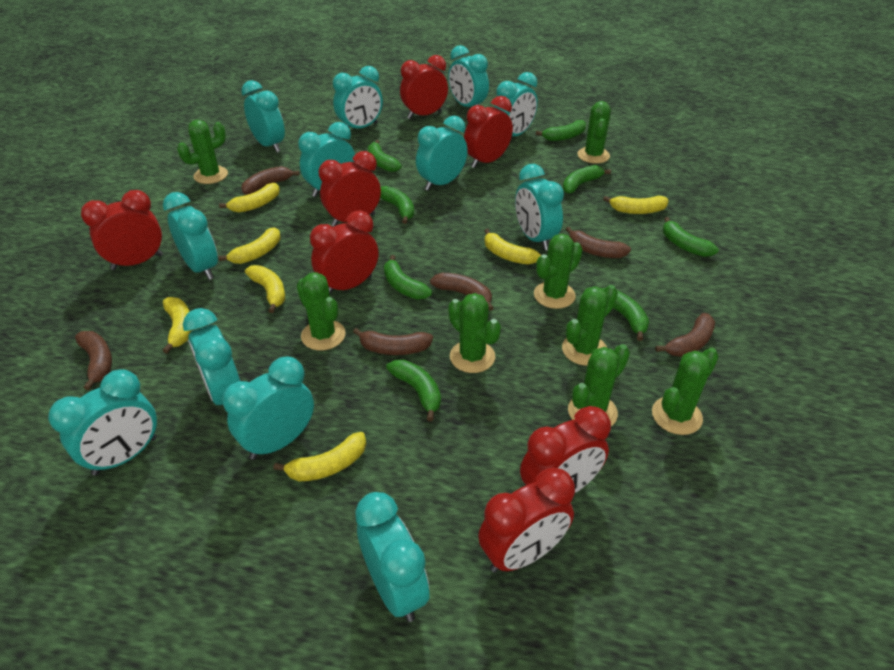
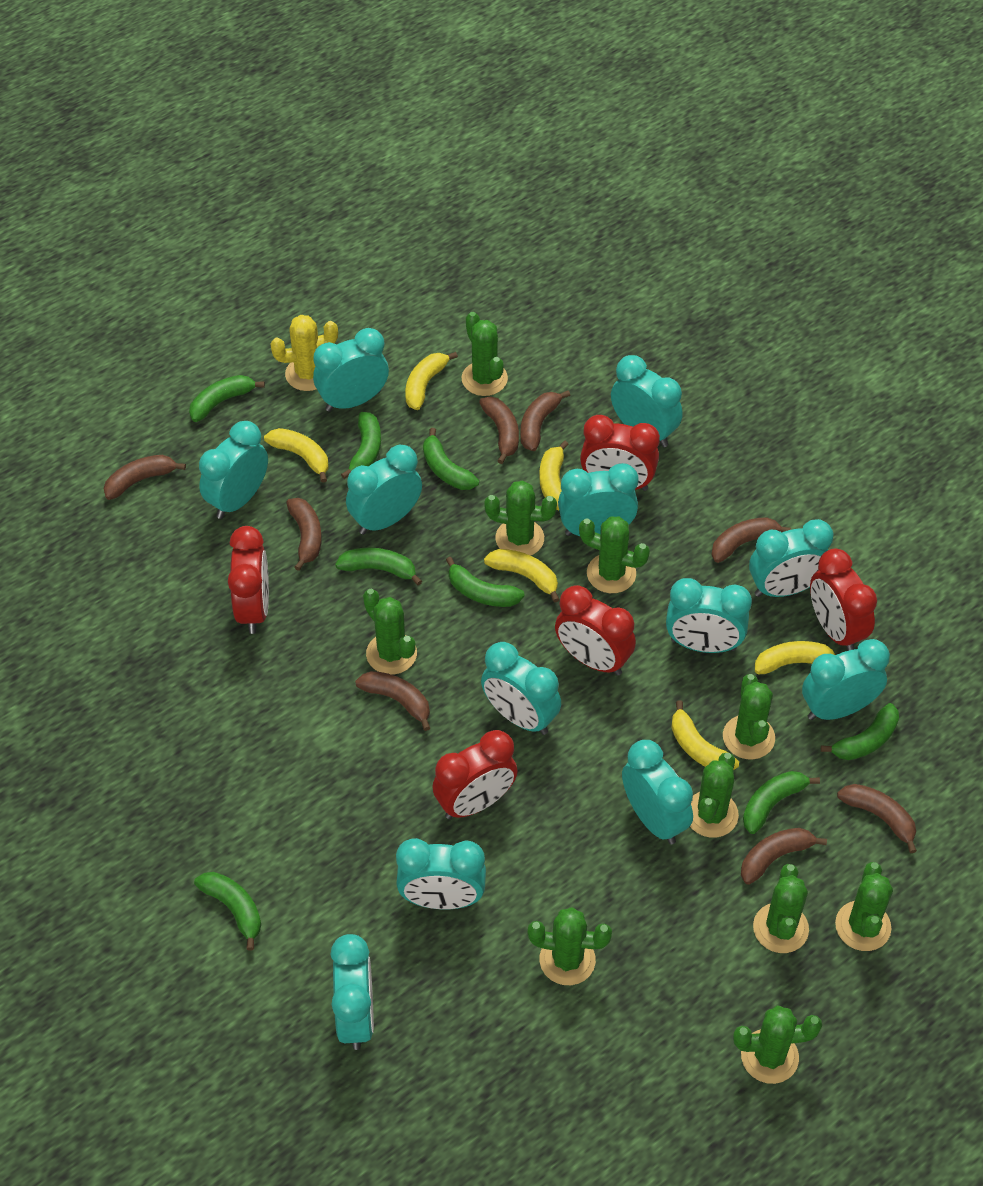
brown banana: [75,331,112,390] [241,166,300,195] [353,328,433,355] [430,273,494,311] [566,227,631,258] [655,313,715,357] = 6 -> [104,455,186,500] [286,498,322,571] [355,671,430,731] [479,396,519,464] [520,391,570,451] [711,517,791,563] [741,828,827,885] [837,784,917,853] = 8
green cactus: [177,120,228,184] [297,272,346,350] [448,293,501,373] [534,234,583,309] [562,285,618,366] [568,344,630,426] [577,101,611,164] [652,348,719,435] = 8 -> [363,589,417,675] [462,312,508,396] [484,481,557,556] [528,907,612,985] [579,516,650,593] [690,753,739,838] [723,674,775,760] [733,1005,822,1084] [753,864,809,953] [835,862,893,951] = 10
red clock: [81,190,163,270] [310,211,379,295] [319,151,381,226] [400,55,448,119] [464,96,513,168] [478,467,575,573] [520,406,611,493] = 7 -> [228,526,269,634] [432,730,518,819] [555,585,636,676] [580,415,660,491] [810,549,877,651] = 5
yellow banana: [162,297,192,354] [218,227,280,264] [219,183,280,213] [245,265,285,313] [274,432,366,481] [485,229,541,265] [603,196,668,214] = 7 -> [264,428,329,483] [405,352,458,410] [484,549,560,603] [539,441,569,511] [671,700,739,770] [755,641,835,674] = 6
yellow cactus: none = 0 -> [270,315,338,391] = 1

